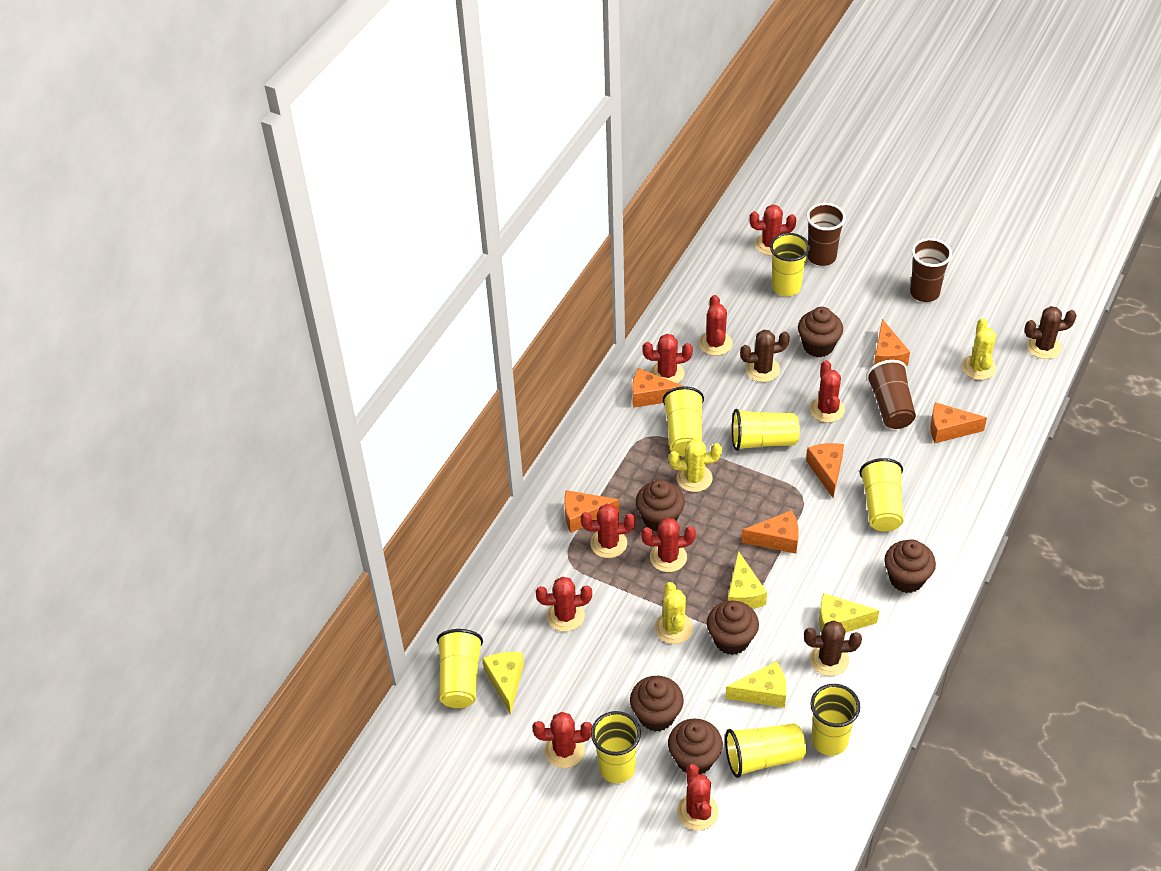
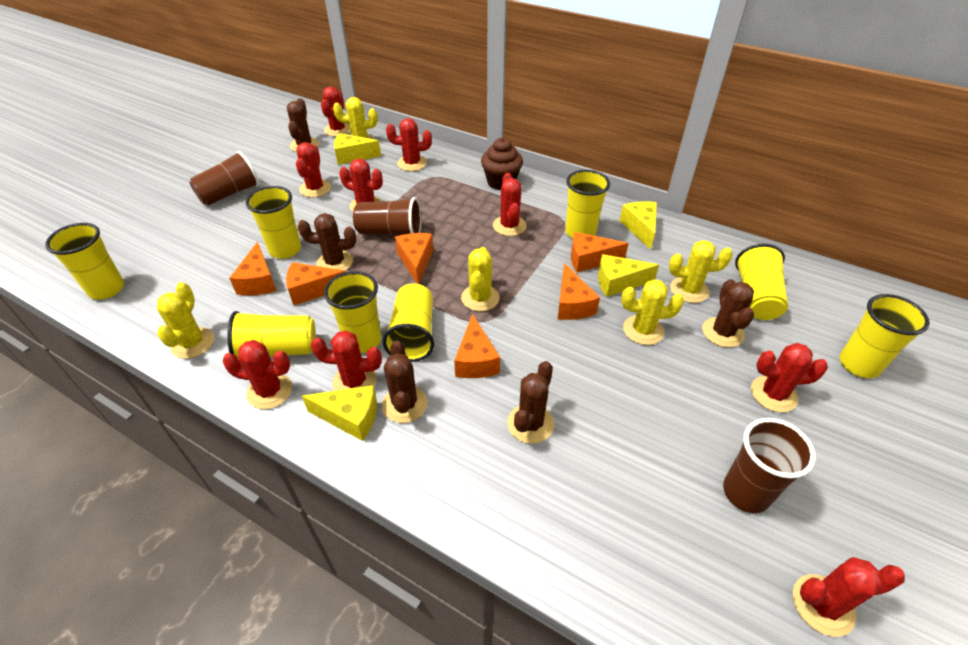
brown cactus: [740,330,790,382] [804,620,862,676] [1024,306,1077,359] = 3 -> [287,98,319,152] [298,213,356,271] [382,340,427,423] [507,361,554,444] [702,279,754,347] = 5
brown cupcake: [630,676,684,732] [636,479,685,532] [668,719,723,775] [707,601,759,655] [798,307,843,357] [884,539,936,593] = 6 -> [481,137,523,190] = 1
yellow cactus: [655,582,693,644] [669,438,722,492] [962,318,997,380] = 3 -> [157,282,214,359] [333,97,378,139] [461,247,500,311] [621,279,684,345] [669,240,733,303] = 5

